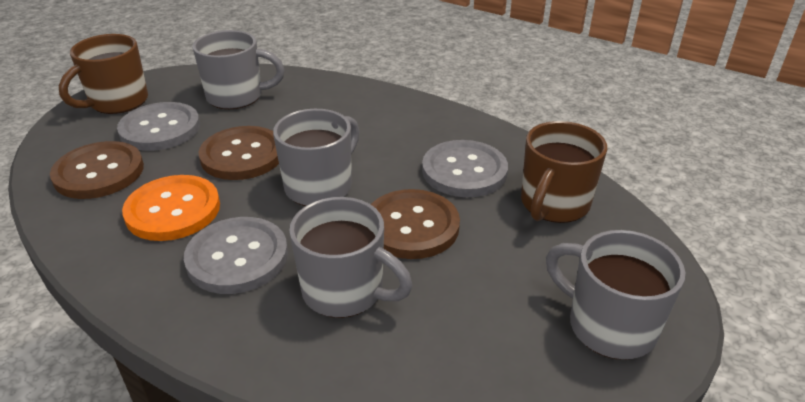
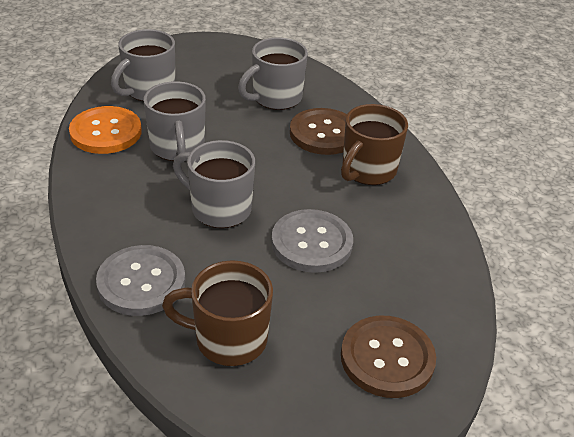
brown button: [50,141,144,199] [198,126,279,180] [371,189,460,259] = 3 -> [290,108,347,155] [341,315,436,398] = 2
grey button: [117,102,200,151] [184,217,288,294] [422,140,508,197] = 3 -> [96,245,186,316] [271,209,353,273] = 2

